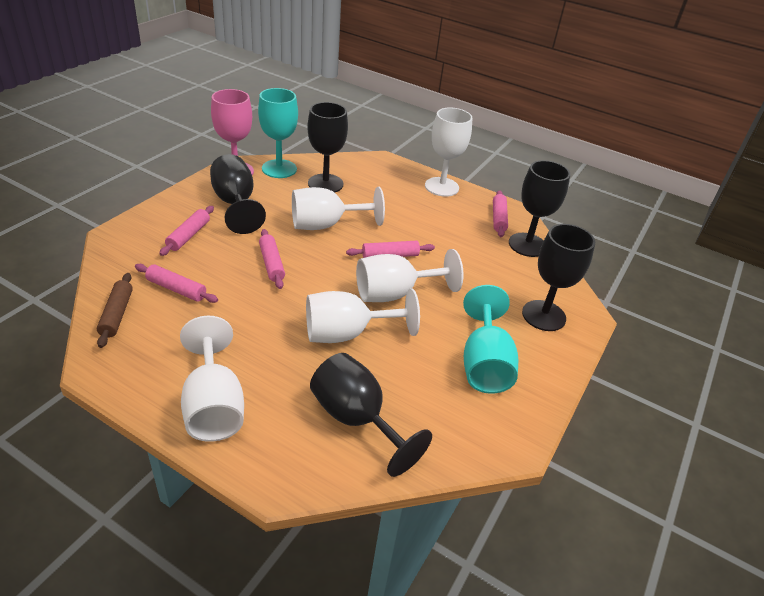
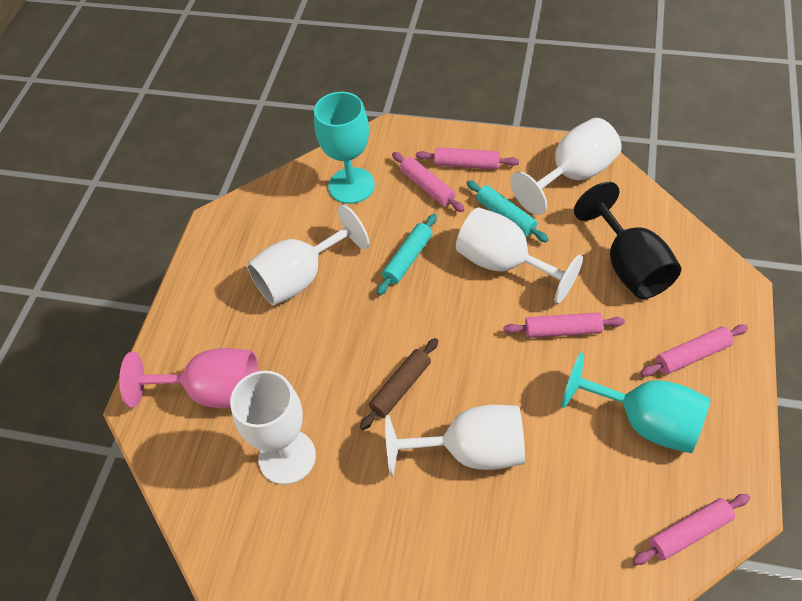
black goblet: [210,154,266,234] [307,102,348,193] [310,353,432,477] [509,160,570,257] [522,224,595,331] = 5 -> [574,182,681,299] = 1
turquoise rolling pin: none = 0 -> [377,214,437,295] [467,180,549,242] = 2

